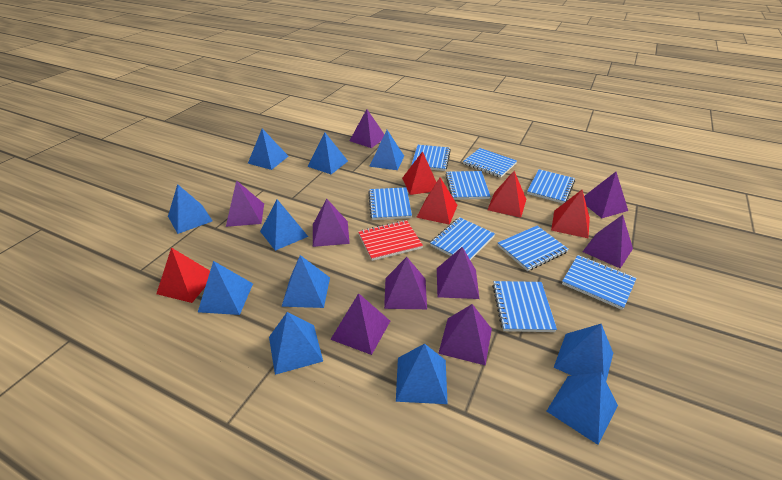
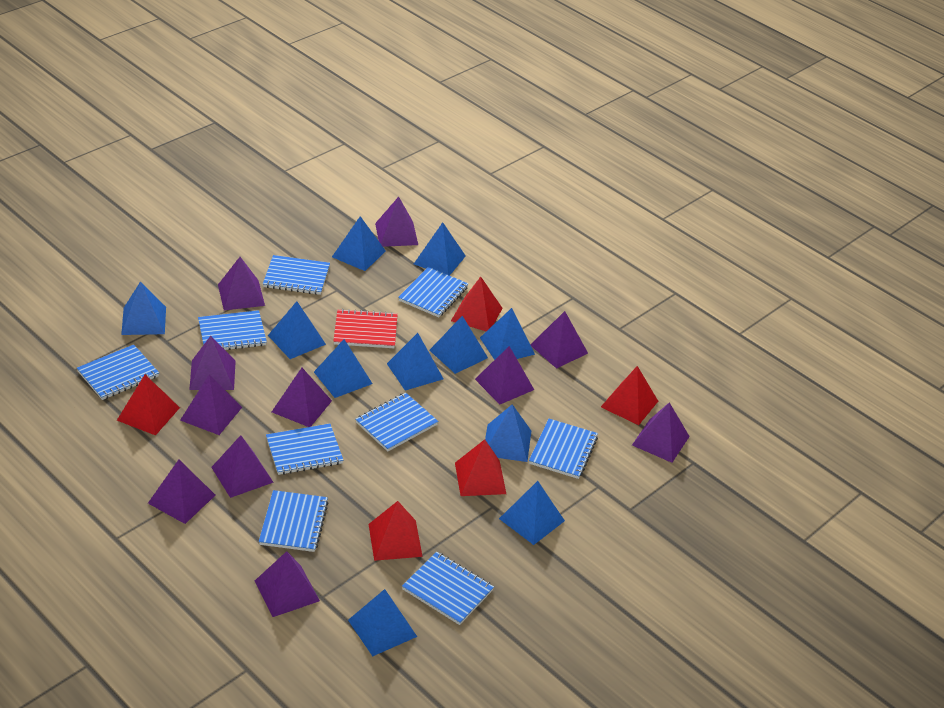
purple pyramid: [226,180,264,227] [313,199,350,247] [330,293,390,355] [350,109,384,148] [384,257,427,309] [437,247,479,299] [438,304,492,366] [582,215,633,268] [584,172,628,218] = 9 -> [148,460,215,524] [180,374,242,435] [189,336,236,390] [211,435,274,498] [218,257,265,310] [255,551,320,617] [272,368,332,427] [375,197,418,247] [475,346,534,405] [530,311,588,369] [632,402,690,463] = 11

